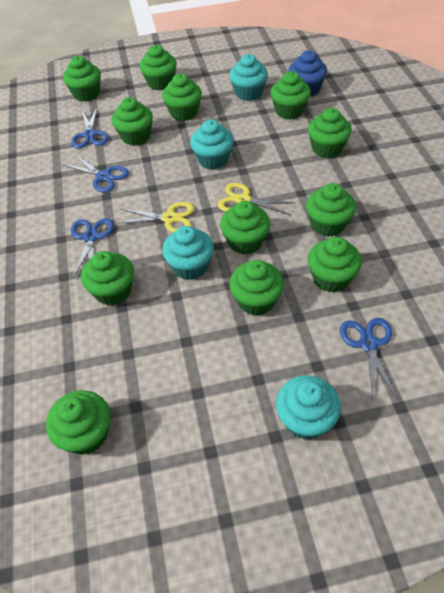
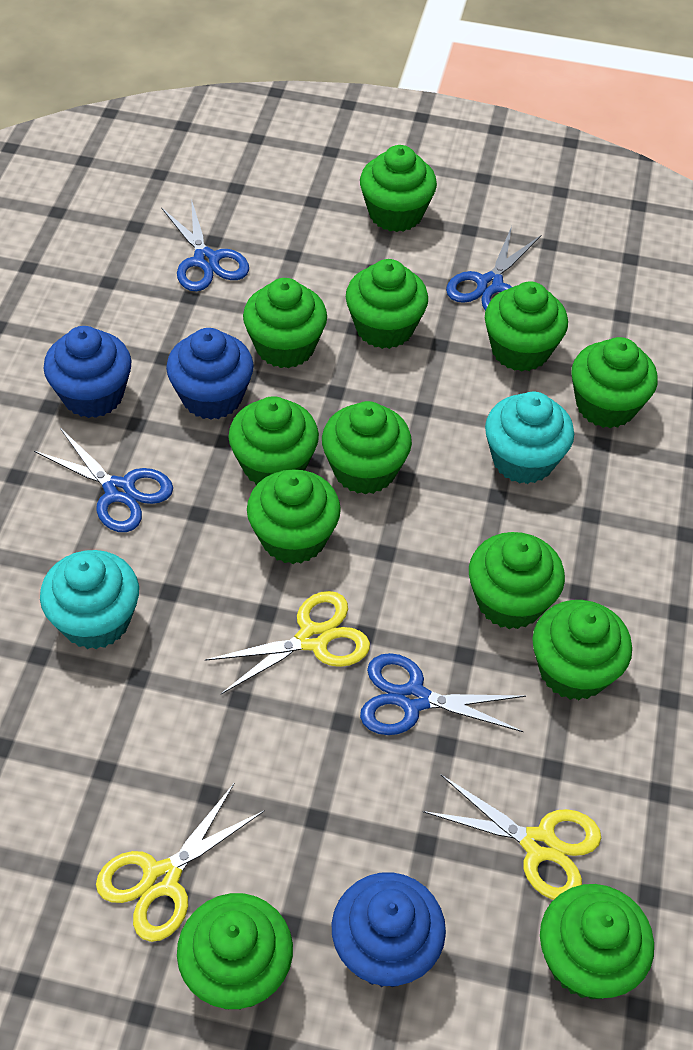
blue cupcake: [288,50,327,97] = 1 -> [44,326,132,418] [166,328,254,420] [332,872,446,987] = 3
turquoise cupcake: [162,226,214,280] [190,120,234,170] [229,54,268,101] [276,375,341,440] = 4 -> [40,550,139,649] [485,392,574,484] = 2
yellow scissors: [117,202,194,232] [218,183,296,215] = 2 -> [96,784,265,942] [205,591,370,694] [423,775,601,900] = 3

